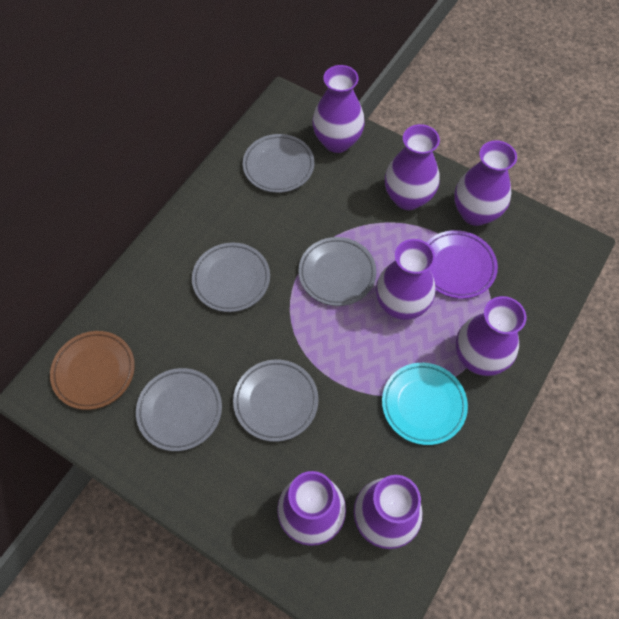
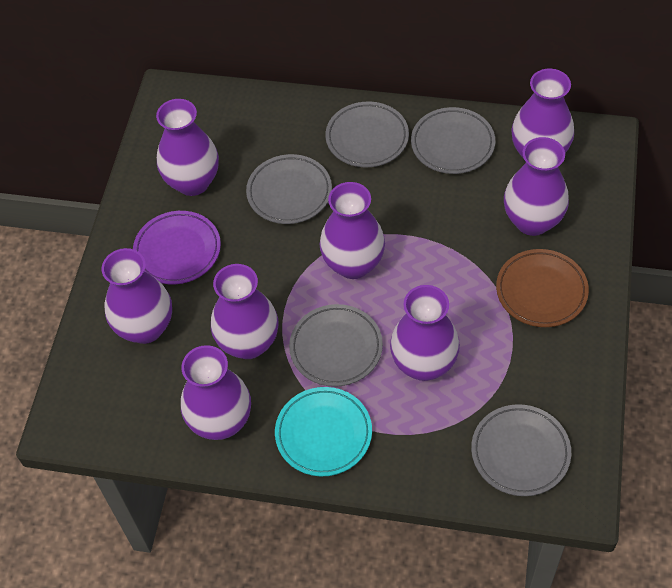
purple vase: [277,471,346,546] [312,65,365,153] [354,475,422,549] [376,239,435,320] [385,124,440,210] [454,140,517,226] [456,296,526,376] = 7 -> [102,248,172,344] [156,99,219,196] [181,345,251,440] [211,264,279,359] [320,182,385,279] [390,285,460,381] [504,137,569,236] [511,69,574,162] = 8

